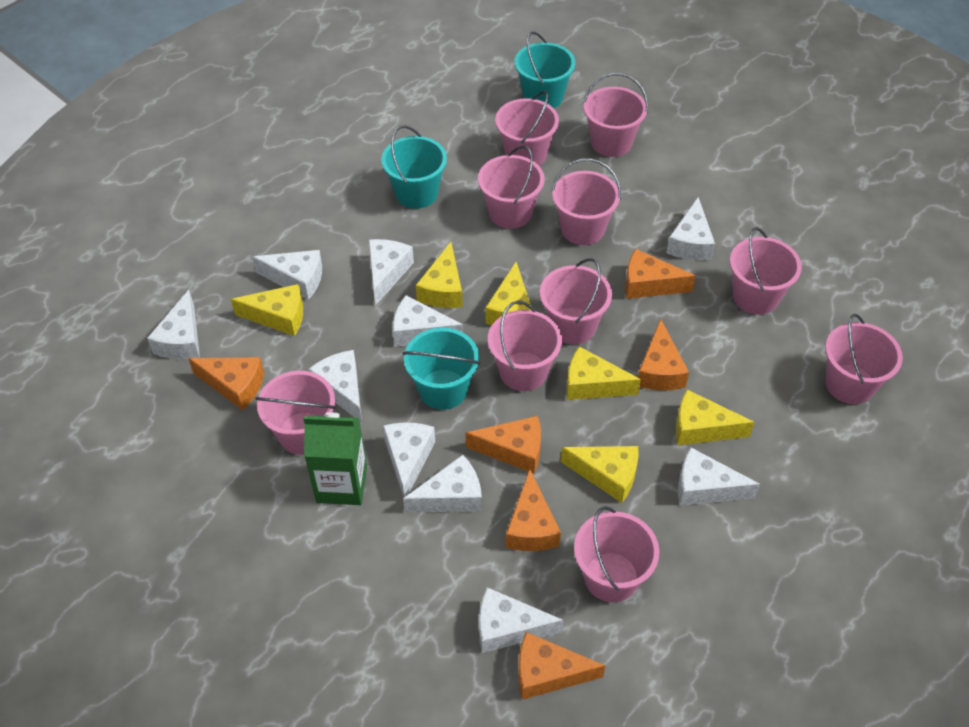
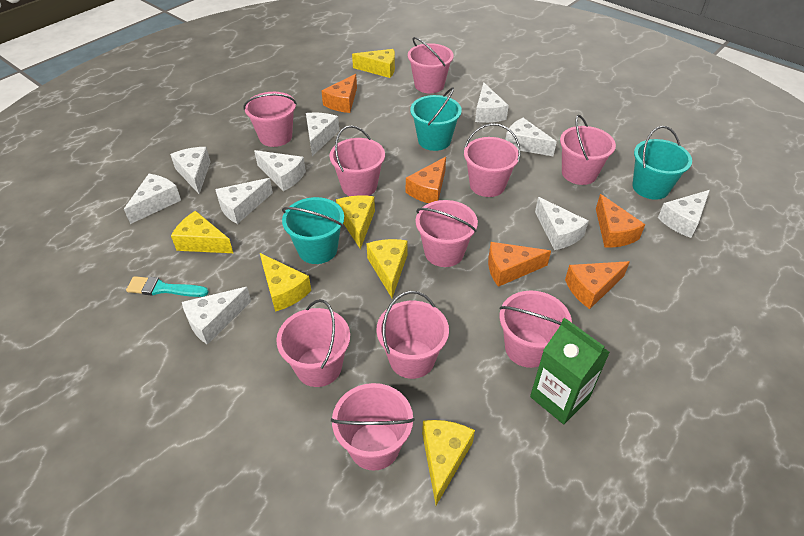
orange cheese: [188,357,264,410] [466,416,541,474] [505,469,561,551] [518,632,605,700] [625,249,696,299] [638,319,689,390] = 6 -> [321,74,357,113] [406,157,446,203] [488,242,551,287] [565,261,630,309] [596,194,645,248] = 5
turquoise brush: none = 0 -> [126,276,209,297] = 1

